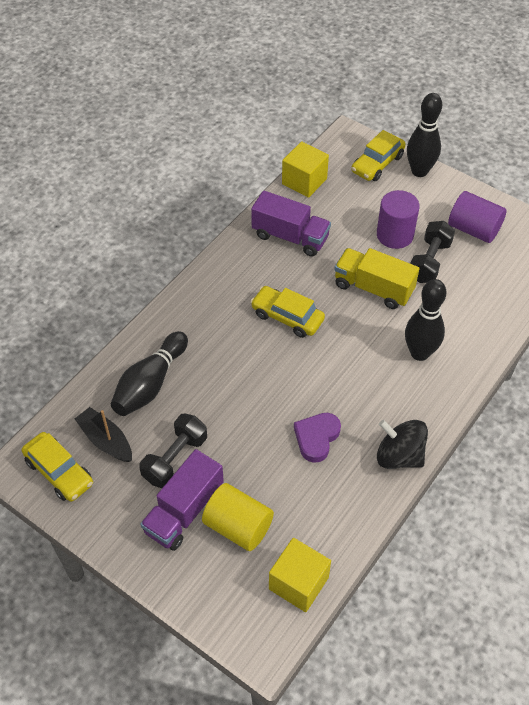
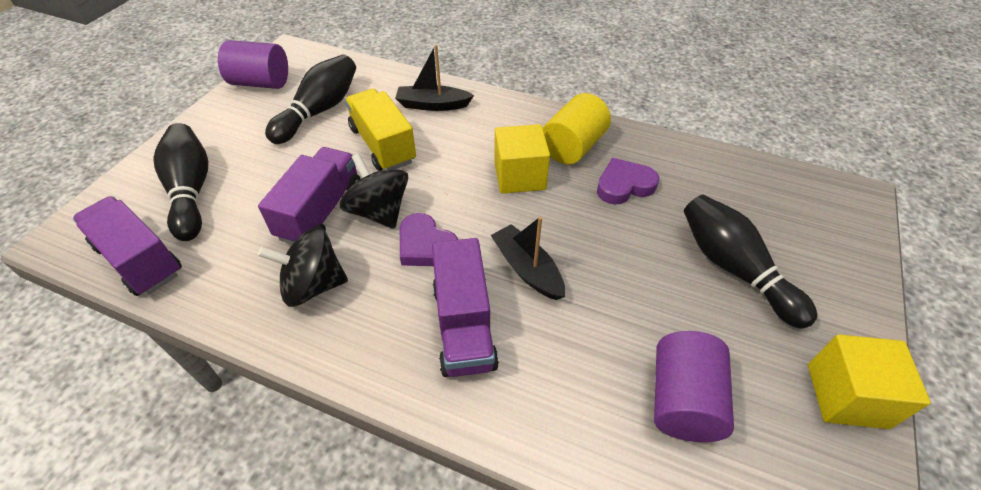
black boat: [75,407,132,462] = 1 -> [395,45,474,111] [491,216,565,300] = 2
black dumbbell: [139,413,207,488] [410,221,455,283] = 2 -> none = 0
black spinning top: [377,420,428,469] = 1 -> [258,226,348,307] [340,153,408,229] = 2
purple heart: [294,413,341,463] = 1 -> [400,213,458,266] [597,158,659,205] = 2
purple truck: [140,449,224,551] [251,191,331,257] = 2 -> [73,196,182,296] [258,147,360,244] [432,238,499,377] = 3
yellow car: [22,432,93,502] [250,286,325,338] [351,130,406,181] = 3 -> none = 0

